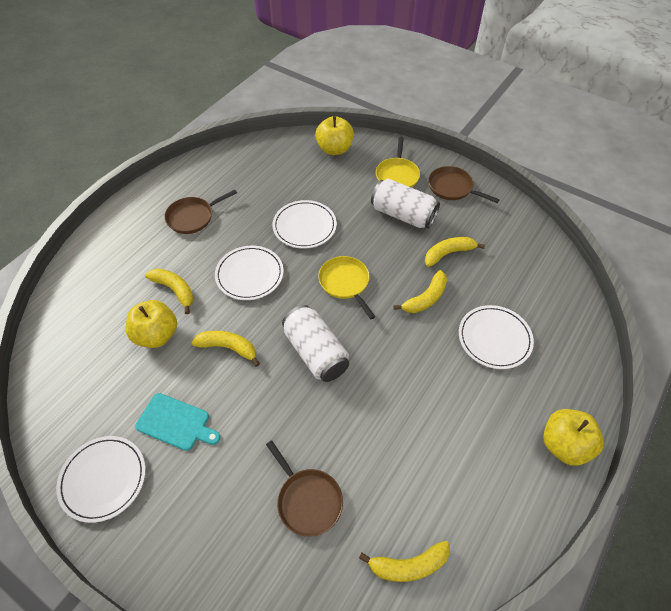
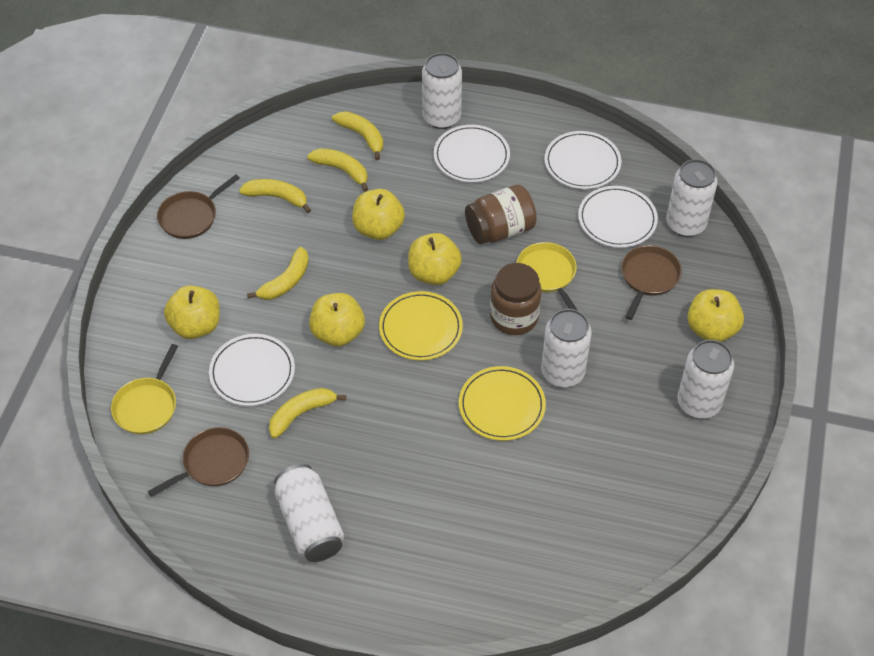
brown jar: none = 0 -> [465,184,537,244] [490,263,542,335] = 2
turquoise cutting board: [135,393,220,451] = 1 -> none = 0
white can: [282,305,349,382] [371,178,440,229] = 2 -> [274,464,344,562] [422,53,462,129] [541,309,592,387] [666,159,718,237] [677,340,734,419] = 5
yellow apple: [126,300,177,348] [315,116,354,155] [543,409,604,466] = 3 -> [164,285,220,339] [309,293,365,347] [352,189,405,240] [408,233,462,285] [687,289,744,342] = 5
yellow plate: none = 0 -> [379,291,463,360] [459,366,546,441] = 2

